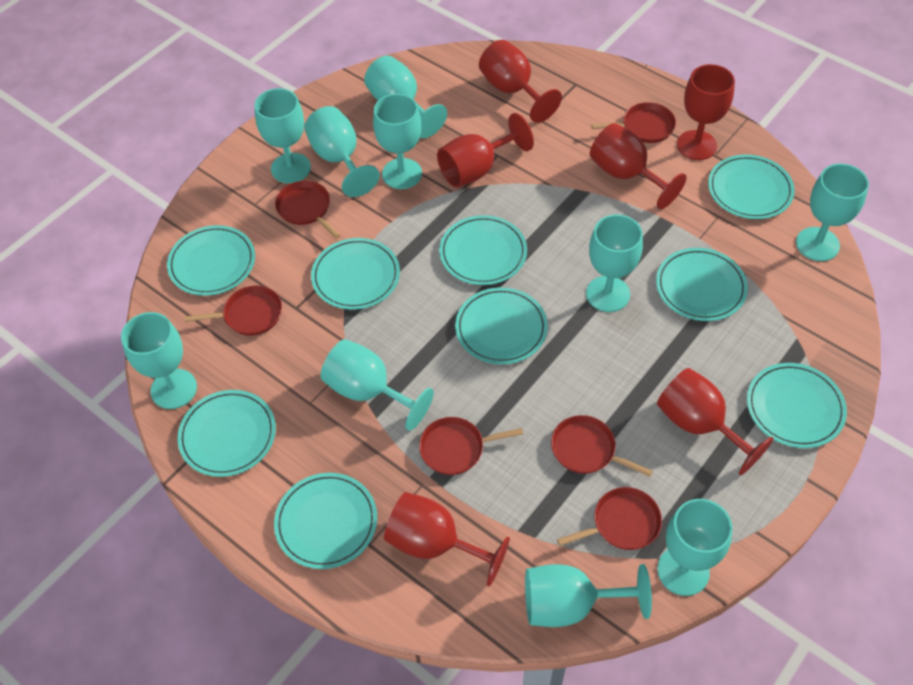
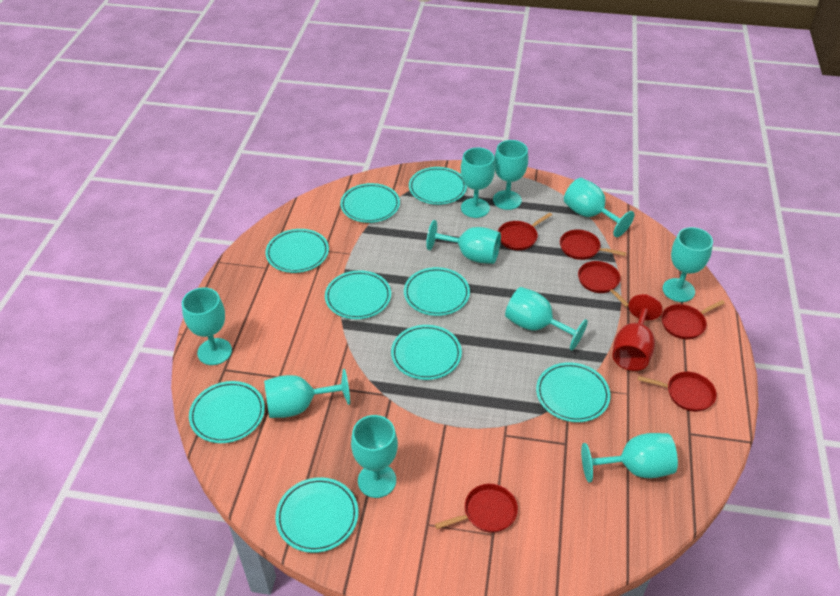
red goblet: [384,492,510,586] [437,113,534,187] [479,40,562,123] [590,123,687,209] [657,368,774,475] [677,64,735,160] = 6 -> [612,294,663,371] = 1

